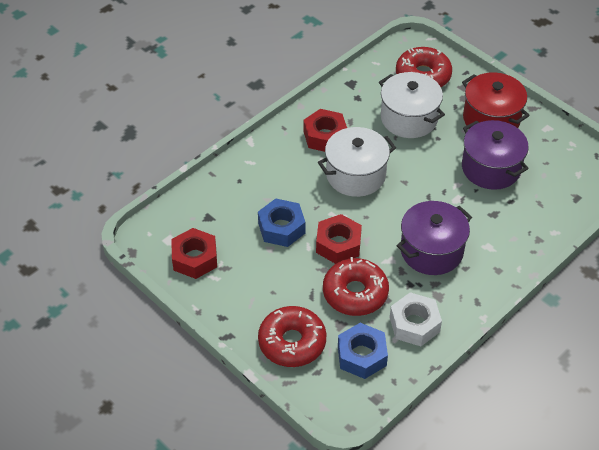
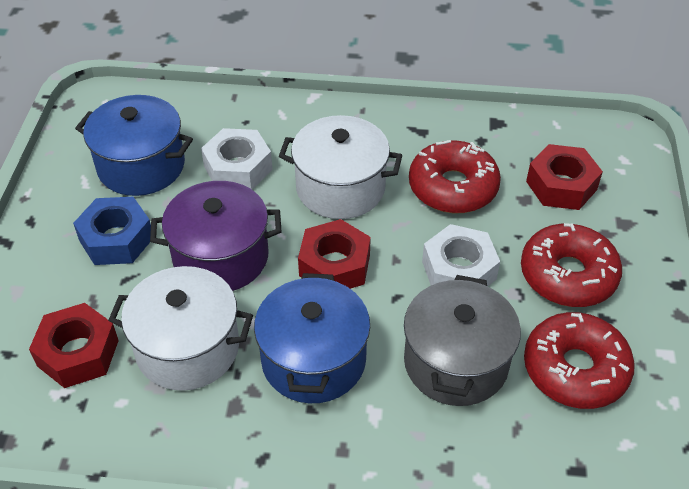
blue nut: [258,198,306,247] [338,323,388,379] = 2 -> [73,197,151,265] = 1
blue pot: none = 0 -> [75,95,193,196] [254,273,370,403] = 2
grey pot: none = 0 -> [404,275,521,406] = 1
purple pot: [397,201,472,275] [462,120,529,190] = 2 -> [150,181,282,291] = 1
red pot: [462,72,530,129] = 1 -> none = 0
white nut: [390,292,442,346] = 1 -> [201,128,273,190] [422,224,500,286] = 2

